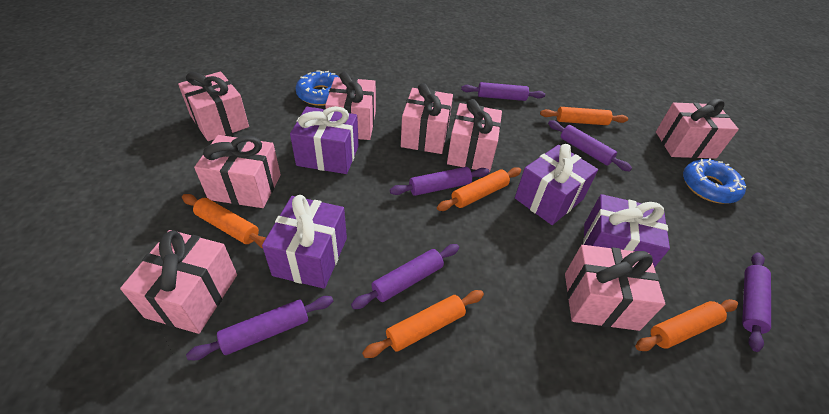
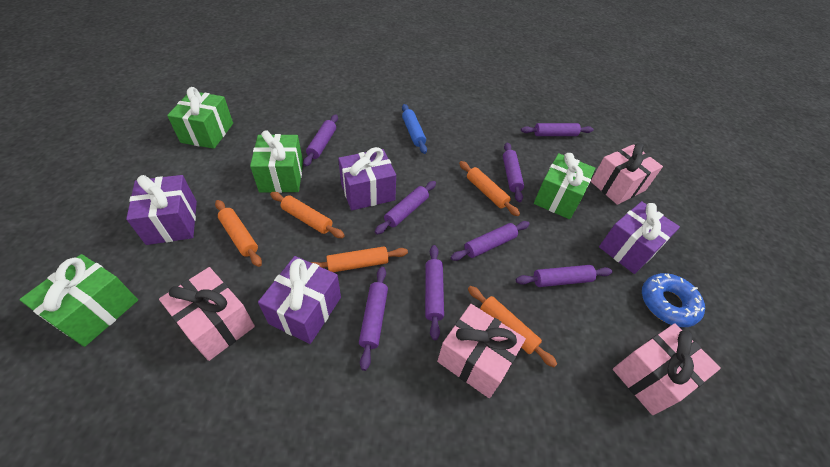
blue donut: [296,70,340,106] [683,159,746,204] = 2 -> [642,273,705,327] = 1
blue rolling pin: none = 0 -> [402,104,427,154] = 1
green gift: none = 0 -> [19,254,138,347] [167,87,233,149] [250,130,303,193] [534,153,595,219] = 4
pink gift: [120,230,237,334] [178,71,249,141] [194,135,281,208] [325,72,376,140] [401,83,453,154] [447,99,502,172] [565,245,665,331] [656,99,739,159] = 8 -> [159,267,255,361] [437,304,526,398] [591,143,663,205] [613,323,721,415] = 4
purple rolling pin: [186,296,333,360] [351,244,459,309] [390,167,489,196] [461,82,545,101] [548,120,632,172] [742,252,771,352] = 6 -> [303,114,338,167] [359,267,388,371] [375,181,436,235] [425,245,444,340] [450,221,530,261] [503,142,524,202] [516,265,613,287] [521,123,593,136] = 8

